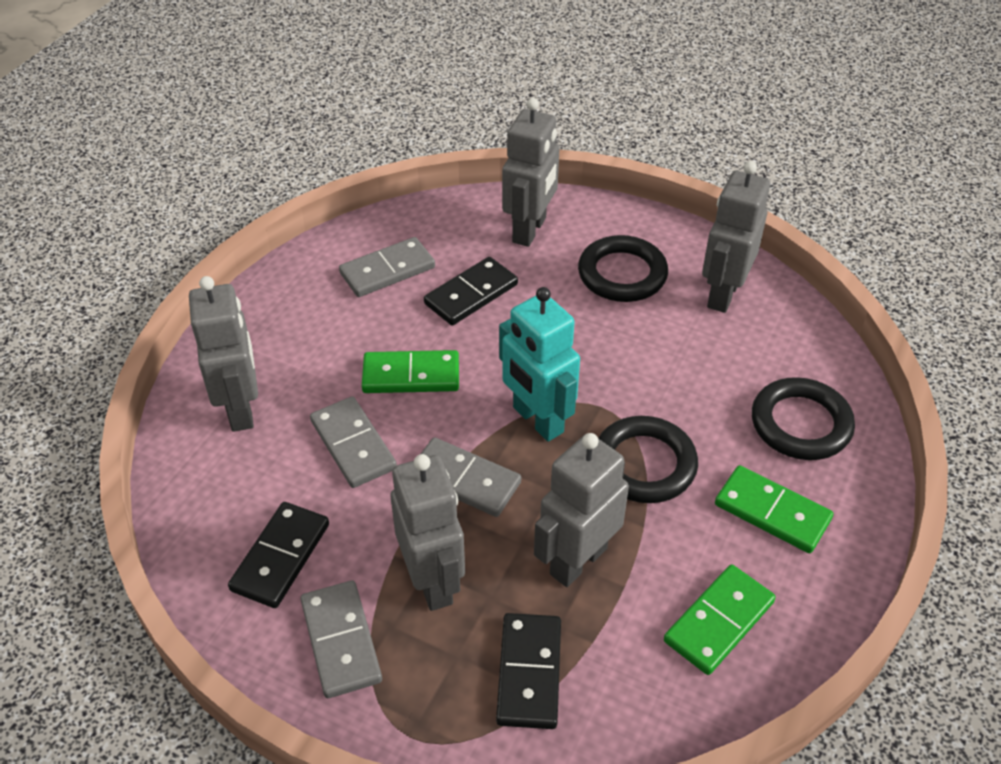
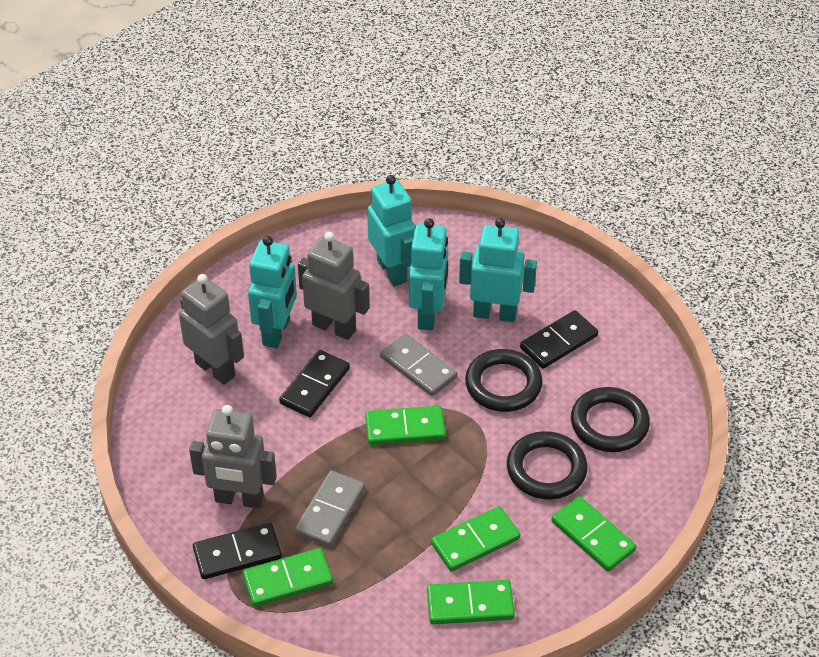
green domino: [362,350,459,393] [664,564,776,675] [715,465,833,553] = 3 -> [242,548,333,607] [365,406,446,445] [427,580,515,625] [431,506,520,572] [551,496,636,572] = 5
grey domino: [301,580,382,698] [310,396,397,488] [339,237,435,297] [421,437,521,517] = 4 -> [295,471,365,547] [380,333,457,396] = 2
grey robot: [189,276,258,432] [391,454,465,611] [502,98,560,247] [534,433,629,587] [702,161,770,313] = 5 -> [179,274,244,385] [189,405,277,508] [298,232,370,340] = 3
turquoise robot: [499,287,580,442] = 1 -> [248,236,297,348] [367,175,415,287] [409,218,448,330] [459,218,537,322] = 4

